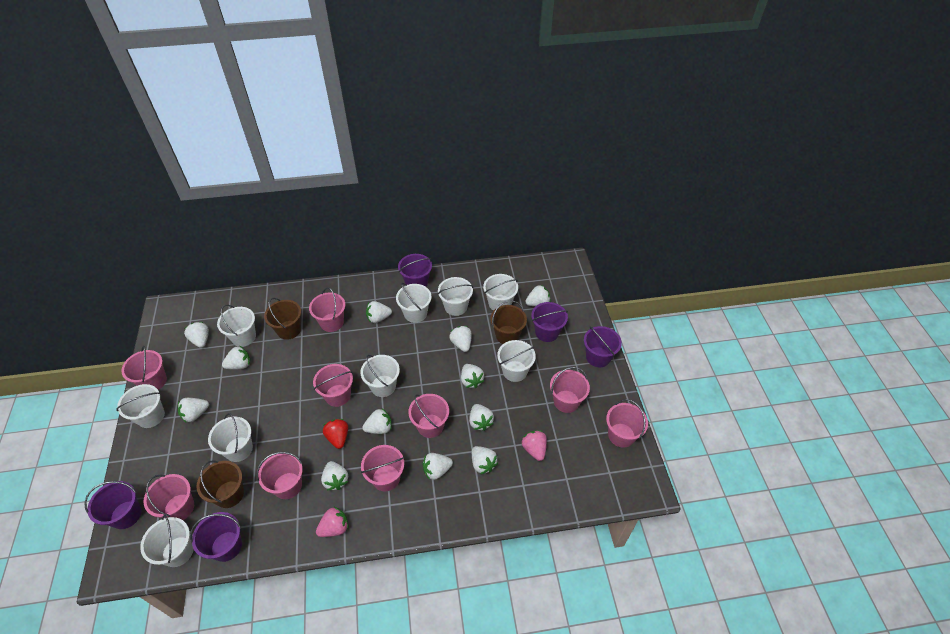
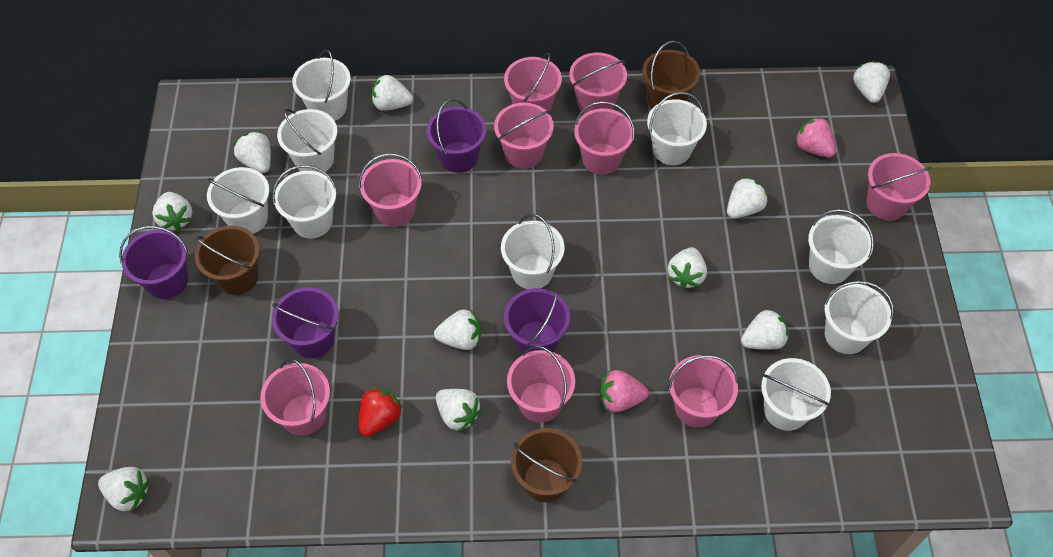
purple bucket: [85,481,142,529] [190,512,242,562] [398,254,432,287] [531,302,568,342] [584,326,622,367] = 5 -> [119,226,188,299] [272,287,339,358] [427,99,486,173] [504,287,570,354] = 4
white strawberry: [178,398,209,422] [184,322,209,348] [222,346,250,369] [321,461,348,490] [362,409,392,434] [366,301,392,323] [423,453,453,480] [449,326,472,352] [461,364,484,388] [469,404,494,431] [472,446,498,474] [525,285,551,306] = 12 -> [98,467,150,512] [152,192,193,231] [233,131,271,173] [371,75,413,111] [434,309,481,350] [436,389,482,432] [668,247,707,289] [727,177,768,219] [741,308,789,350] [853,61,890,103] = 10

